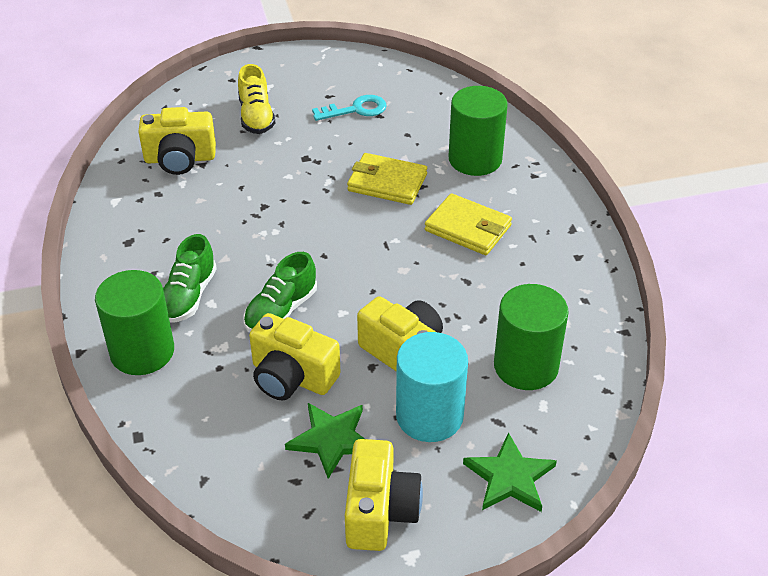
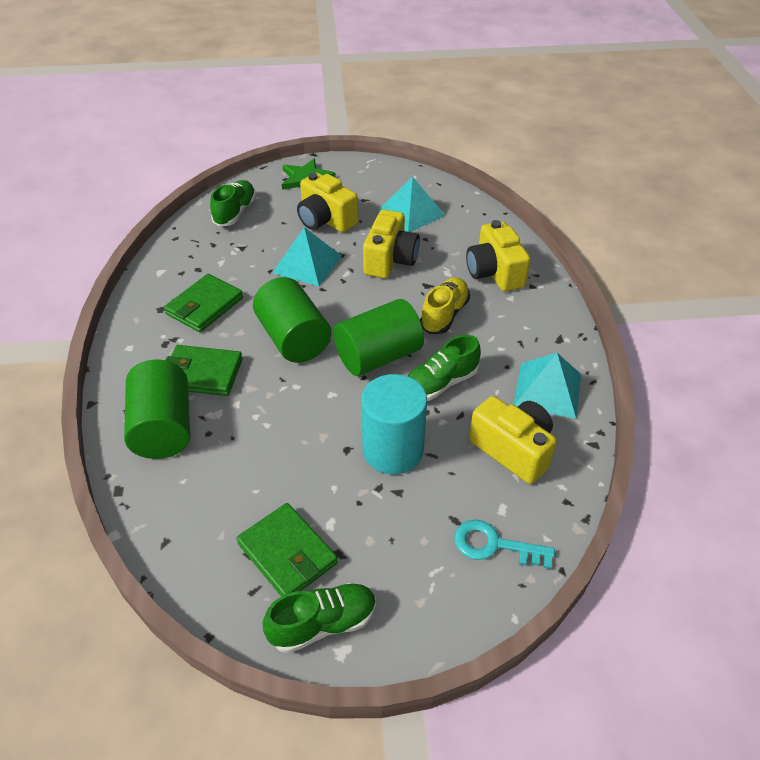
green shoe: [163,234,217,323] [243,252,317,332] = 2 -> [210,180,256,227] [263,583,376,653] [408,335,481,401] = 3
green star: [285,403,365,479] [463,432,557,512] = 2 -> [282,159,336,190] = 1
green wallet: none = 0 -> [164,274,243,332] [166,345,243,396] [237,503,338,596] = 3
turquoise pyramid: none = 0 -> [272,227,342,286] [378,176,445,232] [513,353,581,419] = 3
yellow wallet: [347,153,427,205] [425,193,512,255] = 2 -> none = 0

